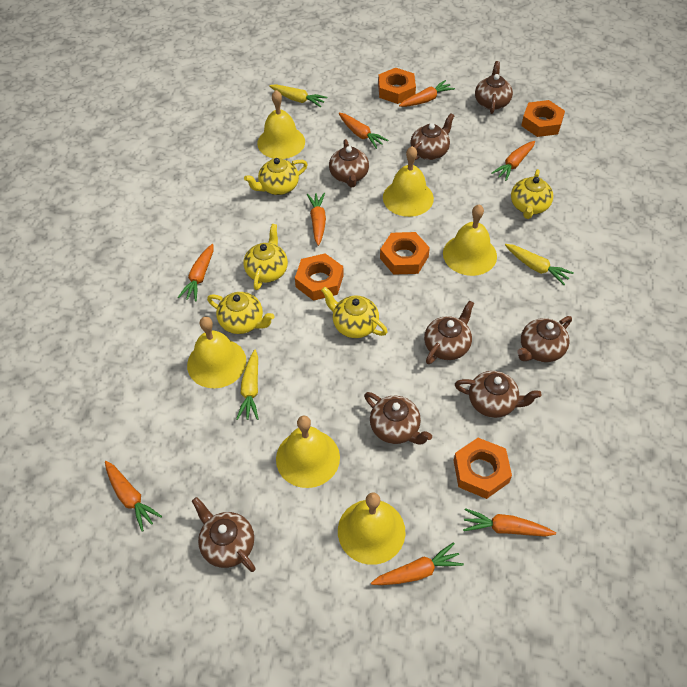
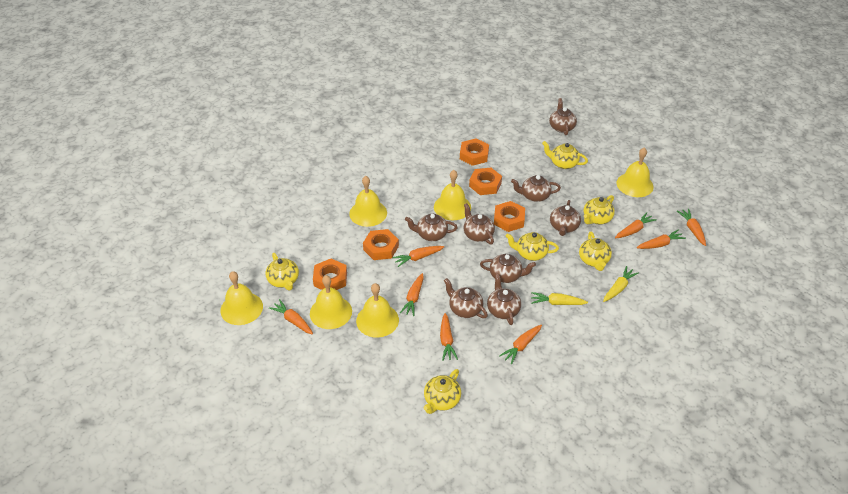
yellow carrot: [236,350,259,420] [269,84,327,107] [505,244,574,285] = 3 -> [531,292,588,305] [603,266,639,302] = 2
yellow teapot: [207,292,274,334] [243,224,288,290] [244,158,308,195] [321,287,388,338] [511,169,553,219] = 5 -> [266,253,299,291] [423,369,461,414] [506,232,559,261] [542,141,588,169] [579,232,612,271] [584,195,615,224] = 6

